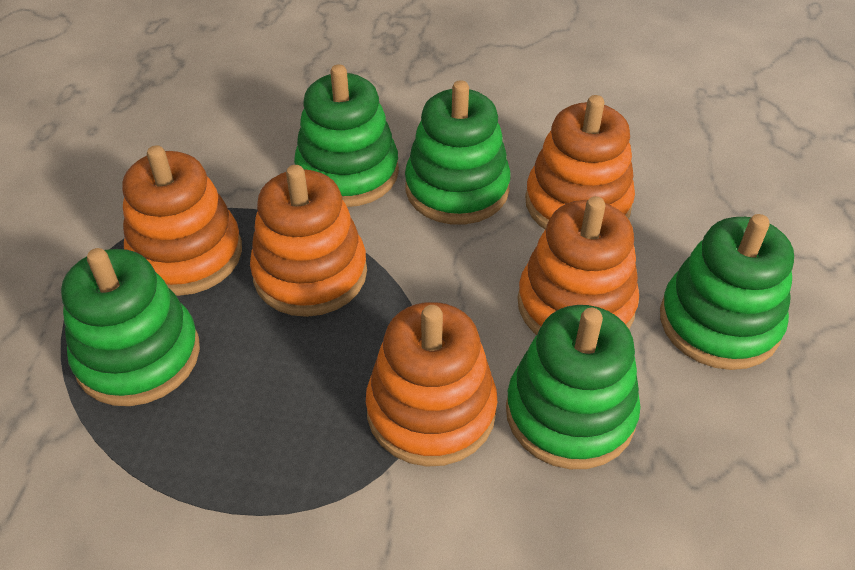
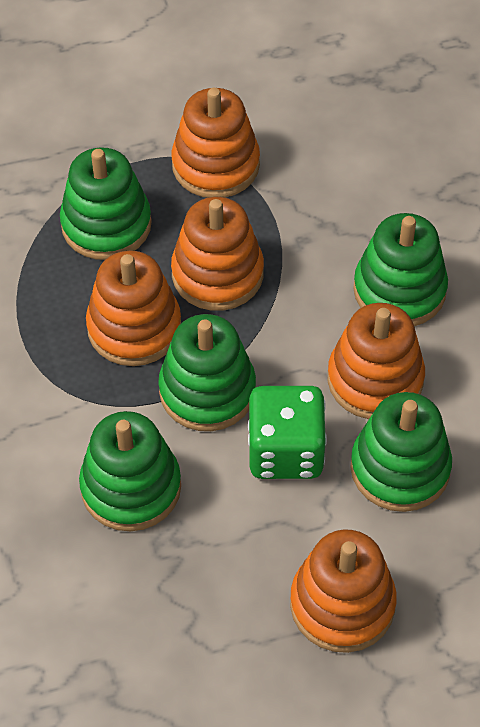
green dice: none = 0 -> [248,386,327,479] = 1

